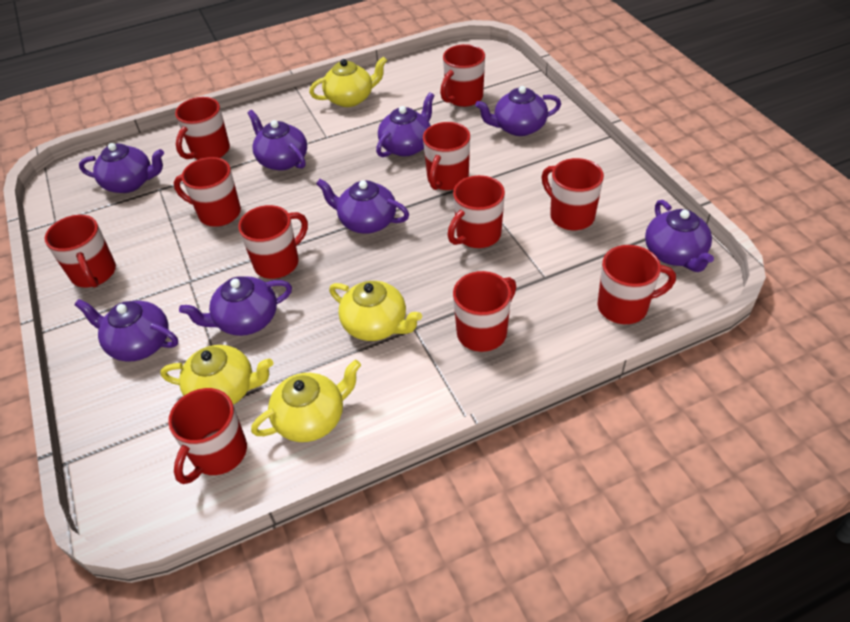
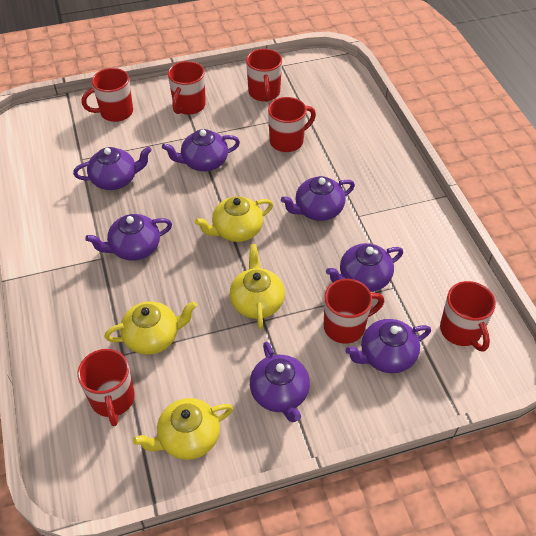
purple teapot: [74,299,178,361] [79,143,164,193] [179,276,292,336] [248,110,307,171] [316,179,409,234] [376,92,435,157] [475,86,561,136] [645,200,714,272] = 8 -> [73,146,152,190] [85,214,172,261] [162,129,240,171] [250,342,310,422] [281,176,355,221] [326,243,403,292] [345,319,431,373] = 7
red mug: [44,215,116,288] [168,388,247,484] [174,157,241,227] [175,97,230,160] [238,205,308,279] [423,122,470,190] [440,44,485,107] [448,175,505,248] [453,271,516,352] [542,158,604,230] [597,245,676,324] = 11 -> [77,349,135,426] [82,68,133,122] [168,61,206,115] [246,49,282,102] [268,97,316,152] [324,279,384,344] [440,281,496,352] = 7

